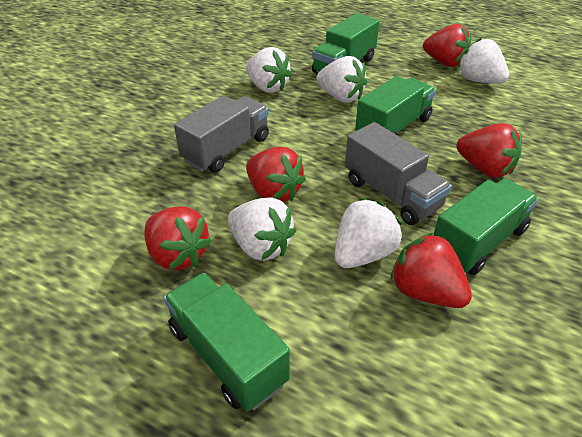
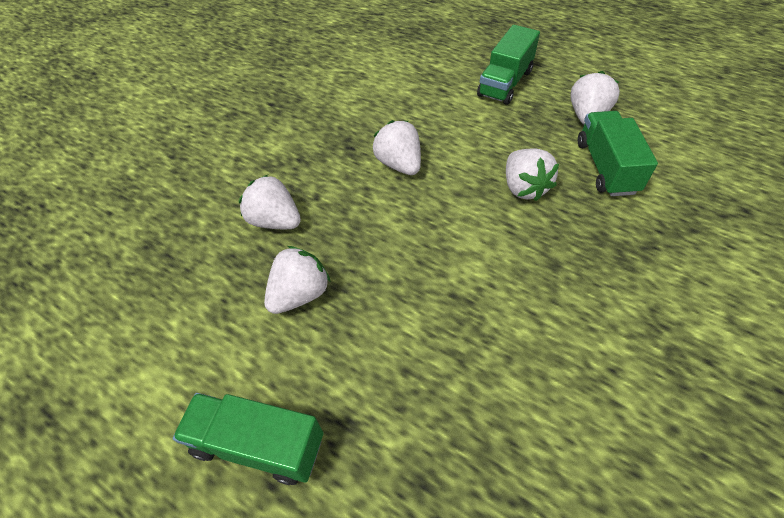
green truck: [164,273,290,412] [312,13,379,73] [355,76,436,136] [433,179,539,275] = 4 -> [173,393,324,485] [477,25,540,105] [578,111,658,196] = 3
grey truck: [174,96,269,172] [345,122,452,225] = 2 -> none = 0
red strawberry: [144,206,212,270] [246,147,306,202] [391,233,472,308] [423,24,471,67] [456,123,522,178] = 5 -> none = 0

